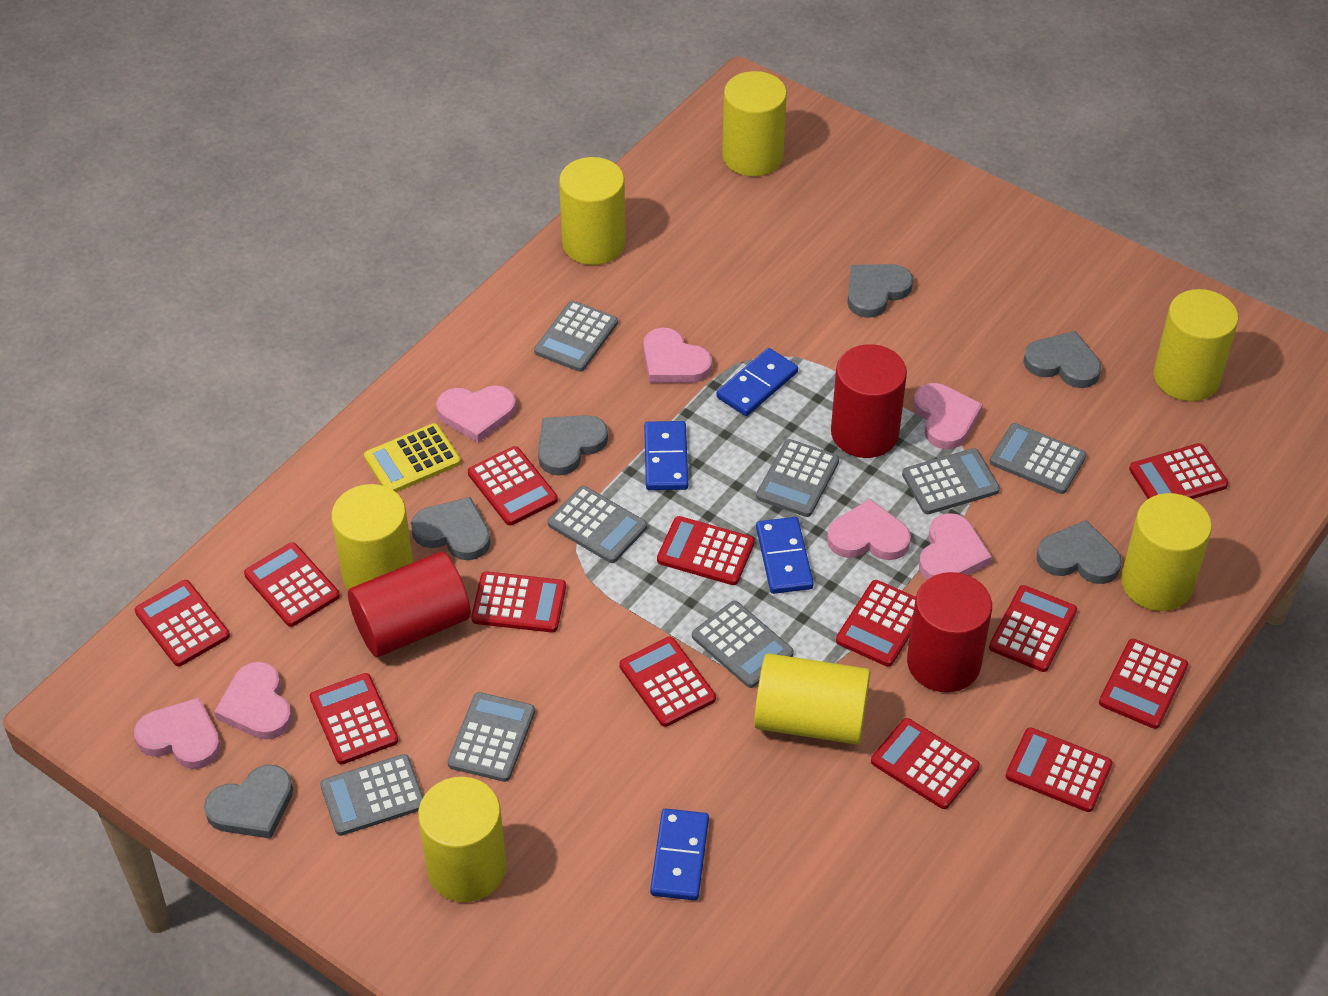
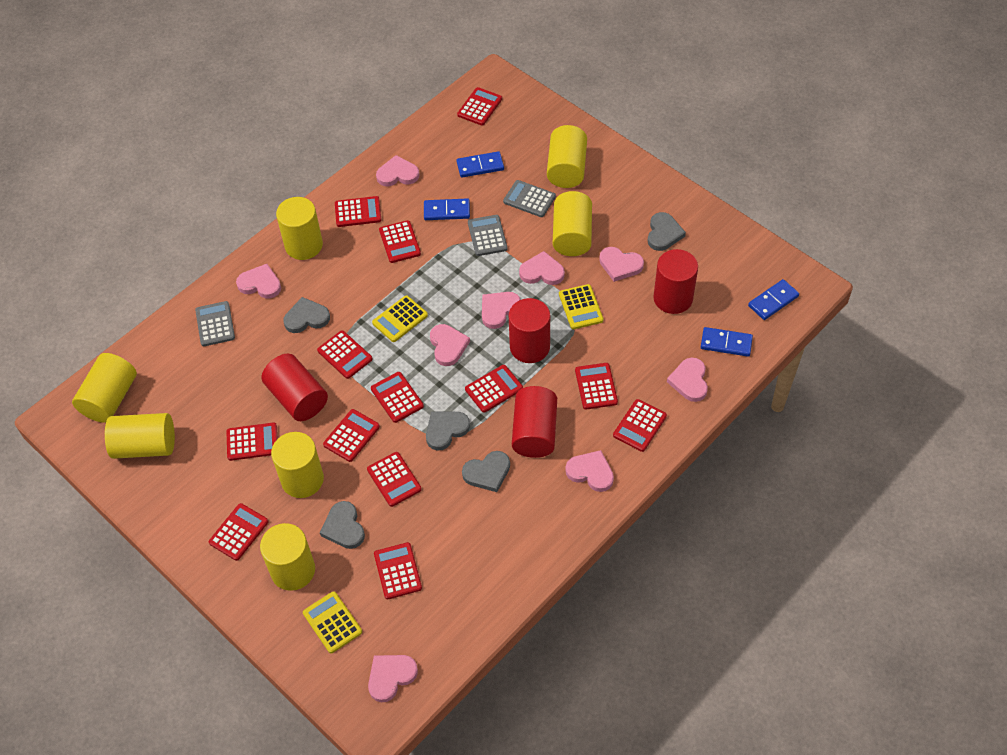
grey calculator: [320,754,423,836] [448,692,535,782] [534,301,618,372] [548,486,647,563] [692,601,794,688] [756,439,839,517] [902,448,1000,514] [990,423,1086,494] = 8 -> [195,301,235,346] [468,215,508,256] [503,180,556,217] = 3
grey heart: [204,765,293,839] [411,497,491,560] [538,415,608,476] [847,264,913,318] [1023,331,1101,388] [1037,520,1122,584] = 6 -> [283,297,330,333] [320,501,365,549] [426,411,470,451] [462,451,510,492] [648,212,686,251] = 5
pink heart: [134,698,221,769] [214,662,292,740] [436,385,516,443] [643,328,712,383] [827,499,911,560] [913,383,983,449] [919,513,992,580] = 7 -> [236,264,281,299] [368,655,418,702] [376,155,419,186] [430,324,470,366] [482,292,521,329] [519,251,565,285] [565,450,614,492] [599,247,644,282] [667,358,708,402] = 9
red cylinder: [348,552,471,657] [831,344,907,458] [907,572,992,692] = 3 -> [261,354,328,421] [509,298,550,363] [512,386,557,458] [653,249,698,314] = 4
yellow calculator: [364,423,461,492] = 1 -> [303,591,362,653] [372,295,428,342] [559,284,603,329] = 3

